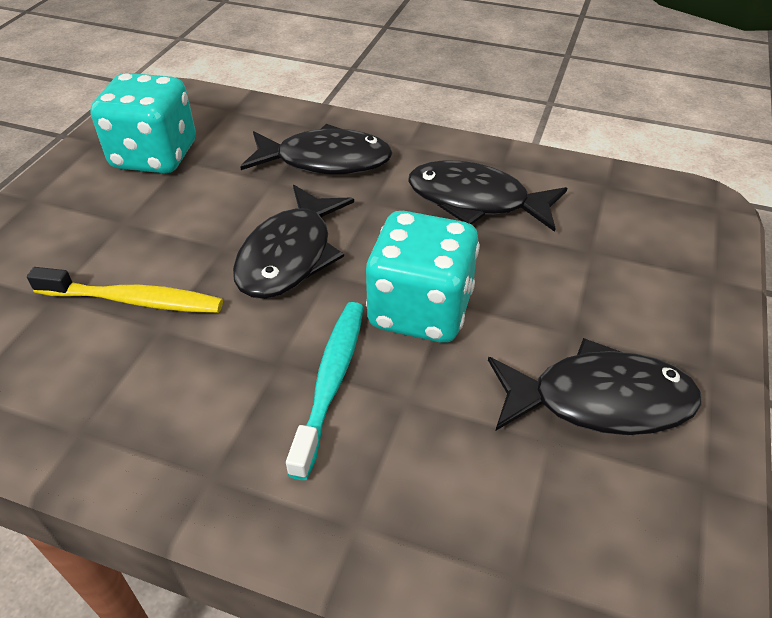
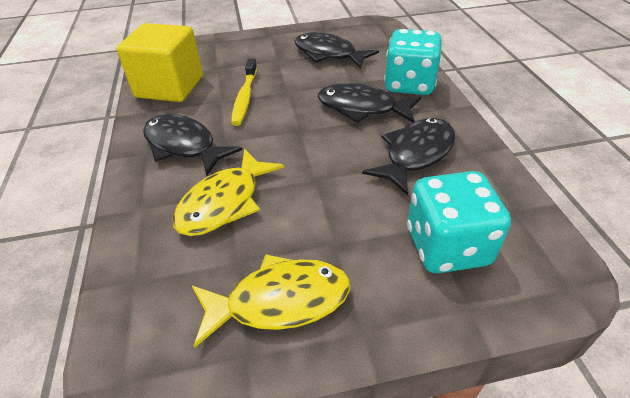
turquoise toothbrush: [286,302,364,480] = 1 -> none = 0
yellow cube: none = 0 -> [116,23,203,102] = 1
yellow fish: none = 0 -> [172,149,284,236] [192,254,350,348] = 2

